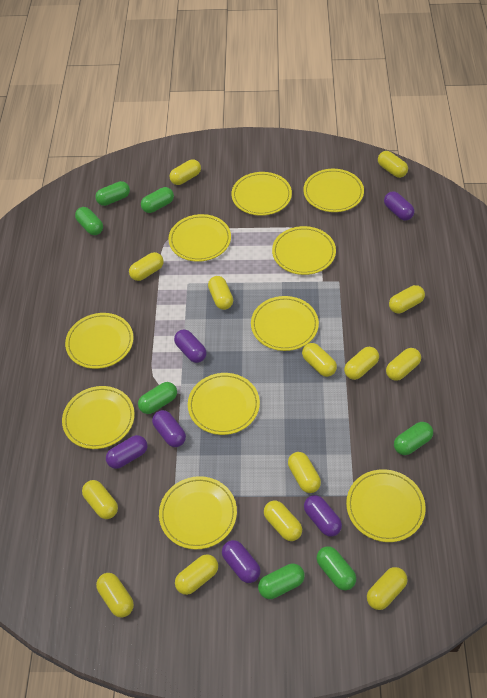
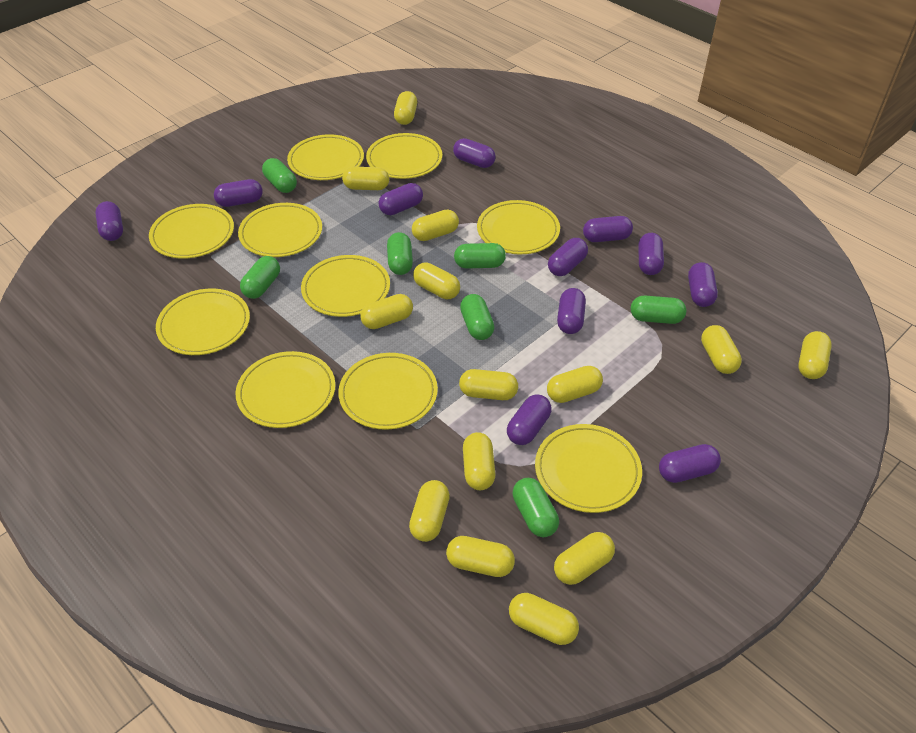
purple capsule: [106,435,147,469] [152,410,186,447] [174,330,207,363] [222,540,261,583] [304,495,342,537] [384,191,414,221] = 6 -> [95,201,123,241] [214,179,263,207] [379,183,423,215] [453,138,496,168] [507,394,552,445] [548,238,588,276] [557,288,586,334] [583,216,633,242] [638,233,664,275] [659,444,721,483] [688,262,718,307] = 11

